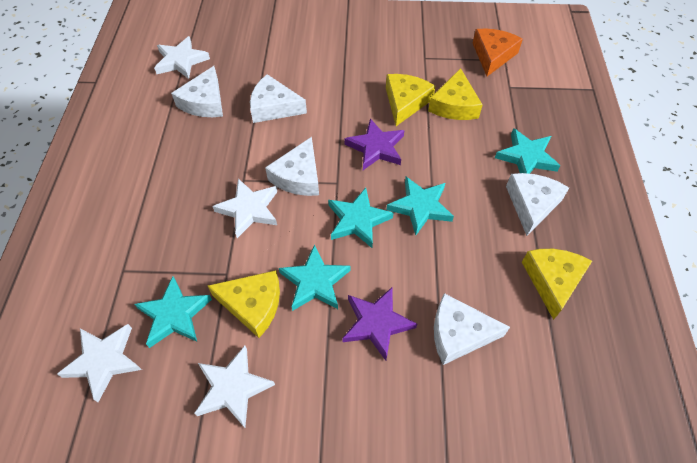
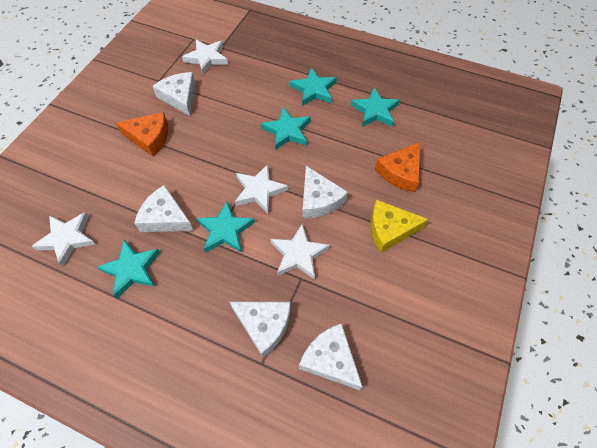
orange cheese: [473,28,523,76] = 1 -> [116,112,169,157] [375,142,421,192] = 2
purple star: [342,288,417,361] [345,118,405,170] = 2 -> none = 0
yellow cheese: [208,270,280,338] [386,74,435,126] [428,68,483,120] [522,249,592,320] = 4 -> [371,200,428,253] = 1

